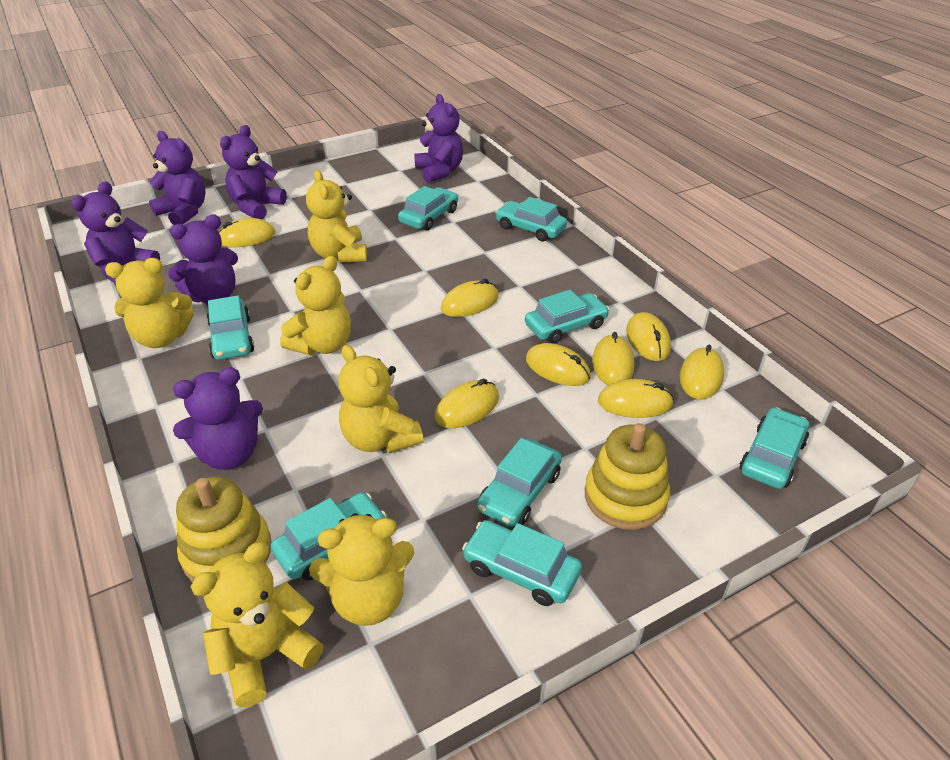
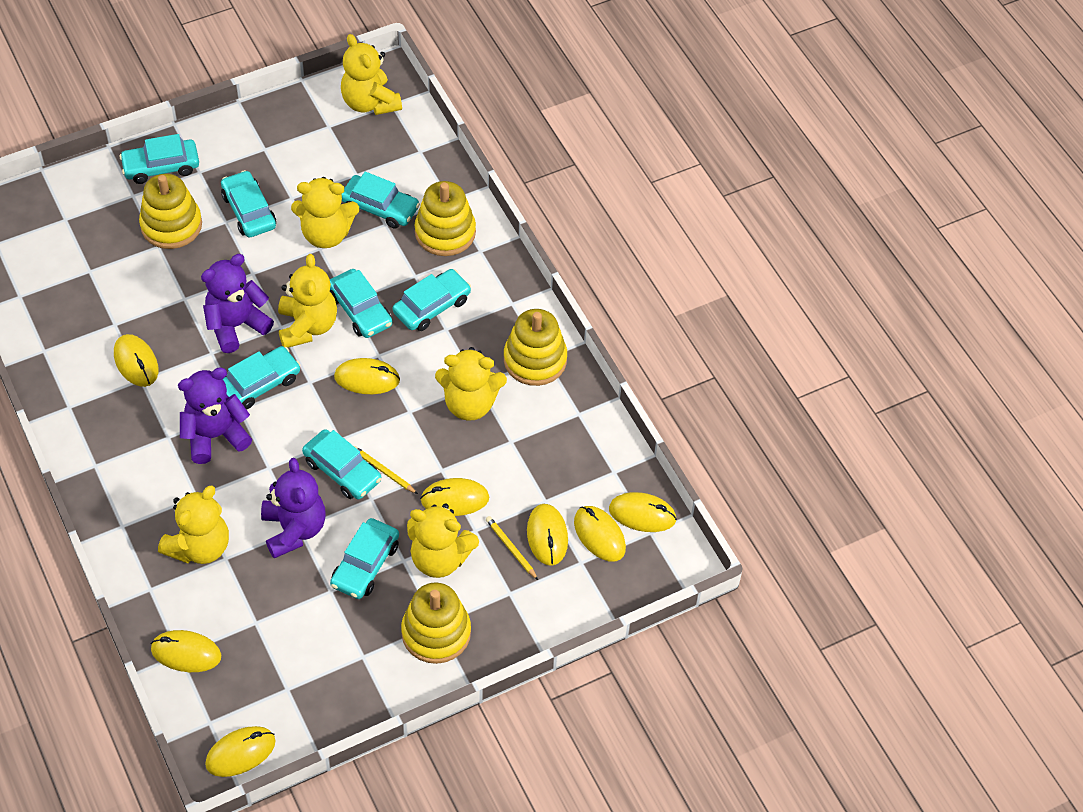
purple teddy bear: [71,181,160,284] [149,131,206,225] [168,214,238,304] [173,367,263,470] [220,125,287,219] [414,94,463,183] = 6 -> [178,367,252,464] [201,254,274,353] [261,458,326,558] = 3
yellow pencil: none = 0 -> [354,446,418,494] [486,516,538,580] = 2
yellow stacking toy: [176,477,272,582] [585,423,670,530] = 2 -> [139,174,202,249] [401,582,471,664] [415,181,476,256] [504,309,567,386] = 4

